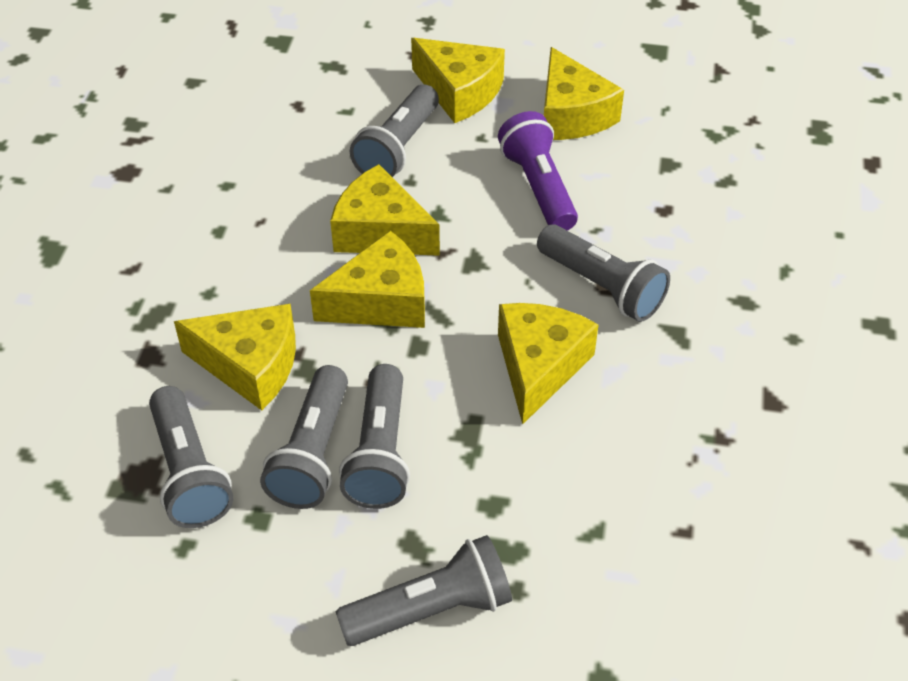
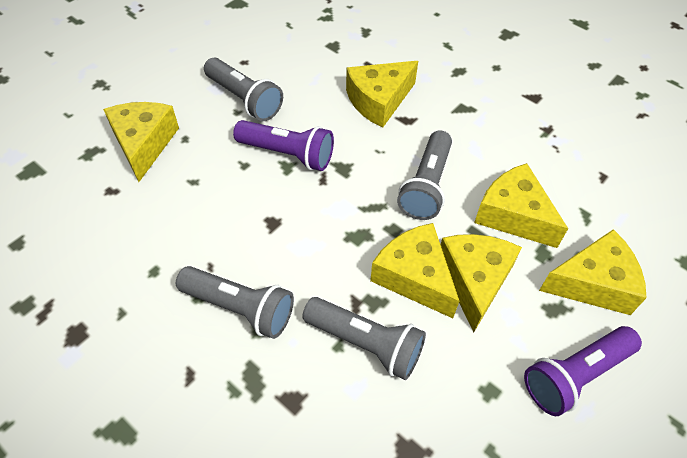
grey flashlight: [149,386,233,528] [260,365,348,509] [336,535,512,646] [339,364,410,509] [350,85,439,177] [537,224,670,322] = 6 -> [176,266,294,339] [204,58,283,121] [302,297,426,380] [397,130,452,220] = 4
purple flashlight: [498,111,578,231] = 1 -> [233,120,334,171] [524,326,642,416] = 2

